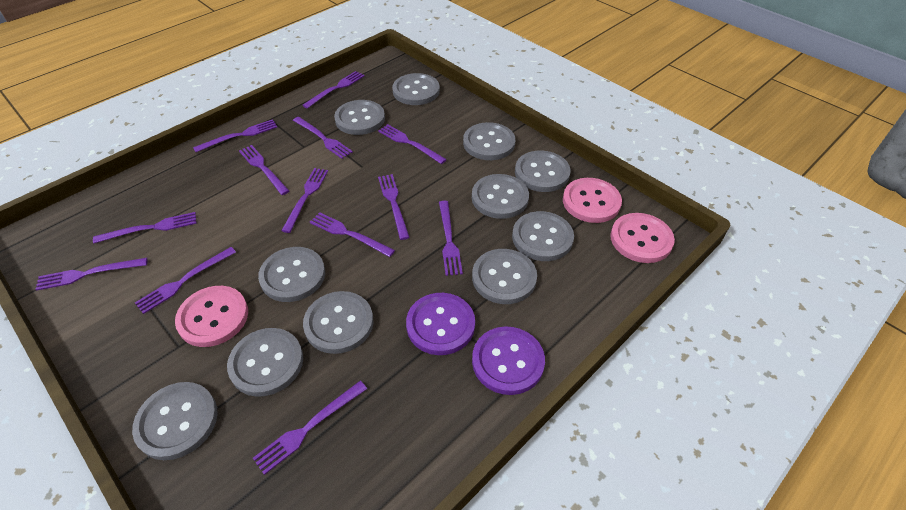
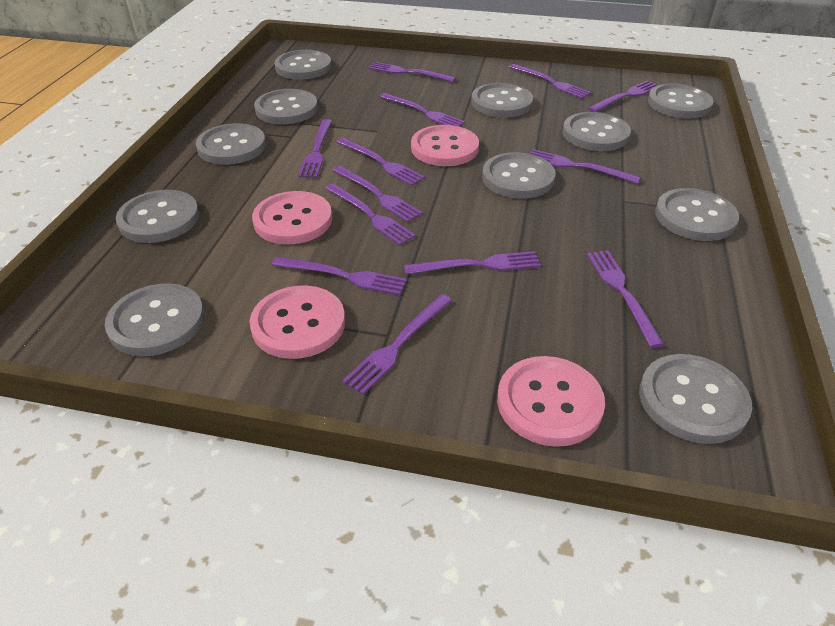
pink button: [175,286,248,347] [563,178,622,223] [610,213,675,263] = 3 -> [250,286,345,359] [252,191,332,244] [411,125,479,166] [497,356,605,447] = 4
purple button: [406,293,475,355] [472,327,545,395] = 2 -> none = 0

